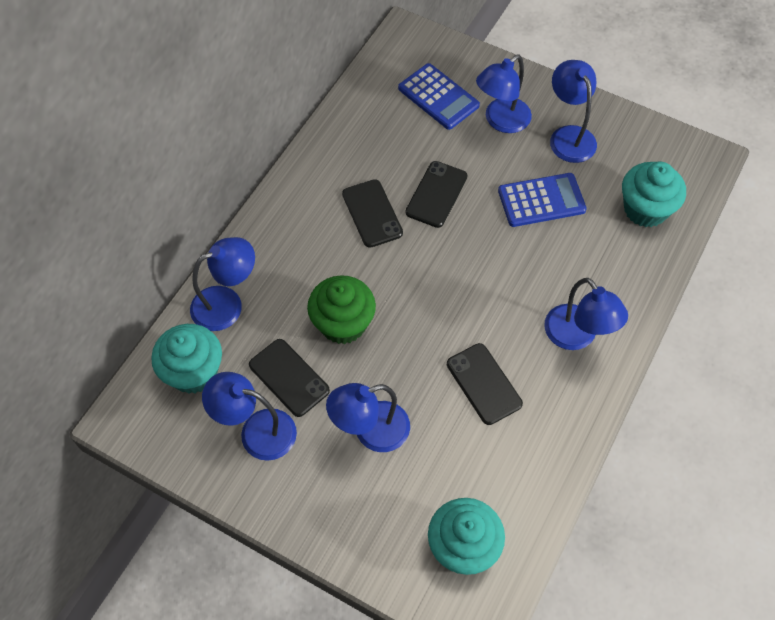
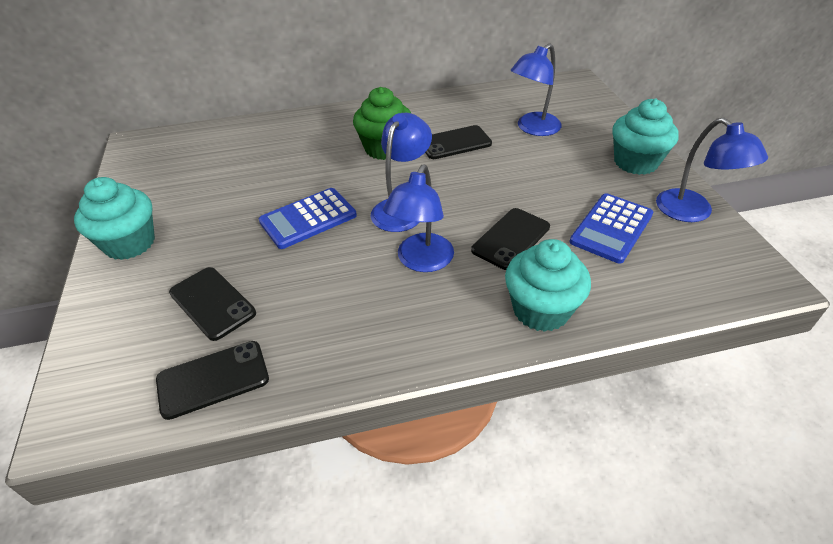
blue lamp: [190,237,255,331] [202,372,297,461] [326,383,410,452] [476,54,532,133] [544,278,628,350] [550,60,597,163] = 6 -> [370,113,432,232] [383,165,454,272] [511,44,562,136] [656,118,768,222] = 4

